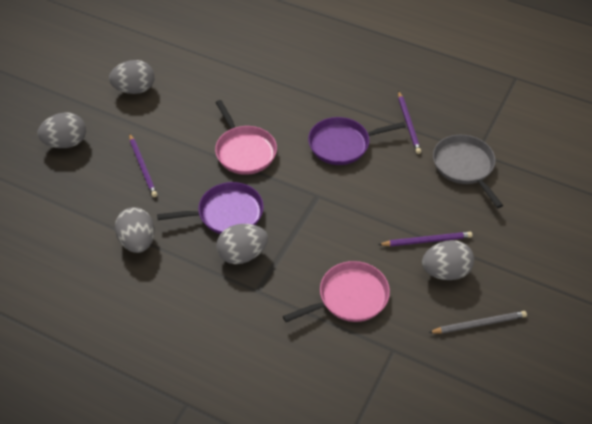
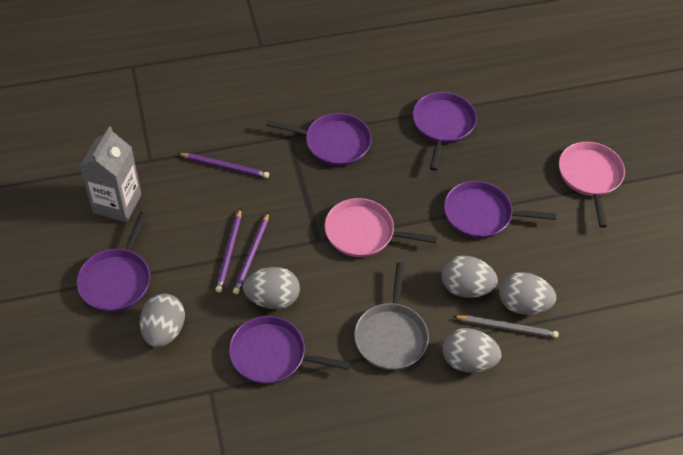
grey carton: none = 0 -> [80,126,141,222] = 1
purple pan: [157,182,264,234] [308,117,406,165] = 2 -> [77,212,150,312] [229,316,351,384] [266,113,372,166] [413,92,477,171] [444,181,556,239] = 5

